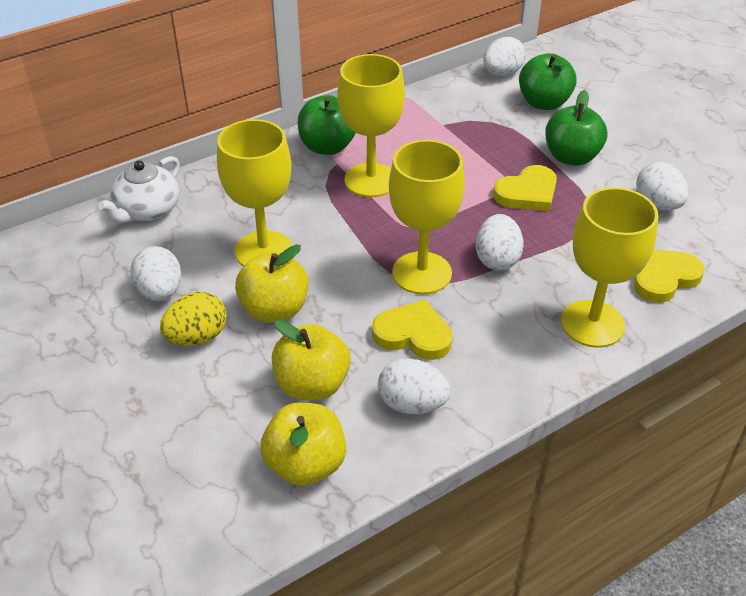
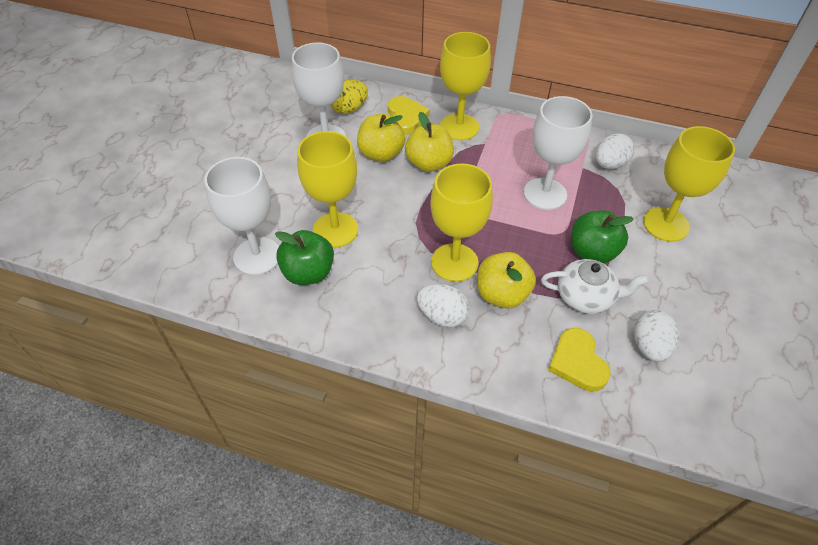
green apple: [298,95,356,155] [519,53,577,110] [545,90,607,166] = 3 -> [275,230,334,285] [572,210,634,264] = 2
white egg: [130,246,181,301] [378,358,451,414] [476,214,523,271] [483,37,526,76] [636,162,689,210] = 5 -> [417,284,469,327] [596,133,634,169] [634,310,679,362] = 3
white goblet: none = 0 -> [205,157,279,275] [292,42,346,137] [524,96,593,210] = 3
yellow heart: [372,300,453,360] [493,165,557,211] [634,249,705,303] = 3 -> [388,96,430,135] [548,328,611,392] = 2

